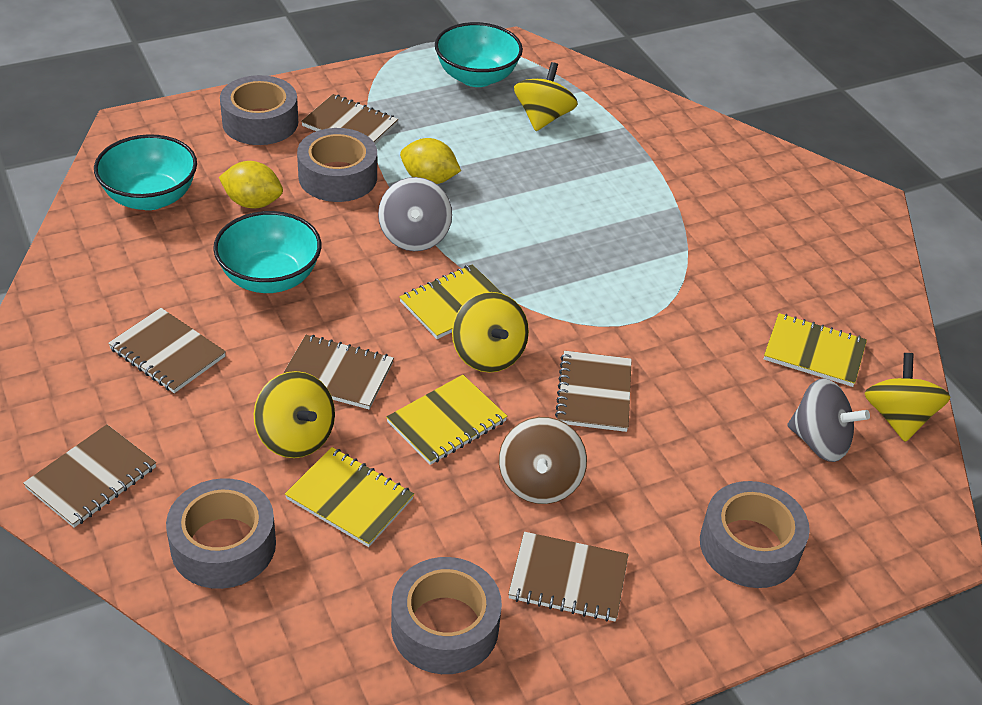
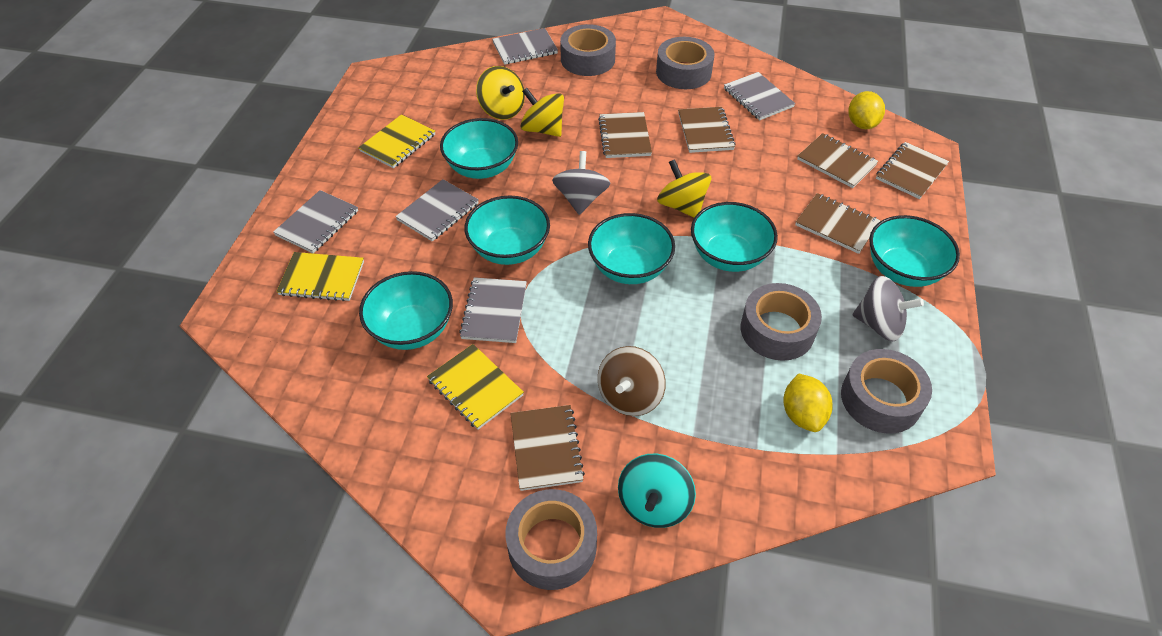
grey notebook: none = 0 -> [273,190,358,253] [395,179,479,242] [459,277,527,343] [492,28,558,65] [724,72,795,120] = 5
turquoise bowl: [94,134,197,210] [213,211,321,293] [435,22,523,87] = 3 -> [359,271,453,350] [440,118,518,179] [465,196,550,265] [588,213,675,284] [691,202,778,272] [869,215,960,287] = 6
turquoise spinning top: none = 0 -> [618,454,696,528] = 1
yellow notebook: [285,447,414,547] [386,375,508,465] [399,264,503,339] [764,313,867,387] = 4 -> [276,252,364,302] [358,114,435,168] [427,344,524,430] = 3
yellow spinning top: [254,371,335,458] [452,292,529,373] [514,62,578,131] [864,353,950,442] = 4 -> [476,66,525,120] [521,88,564,137] [657,159,711,218] = 3

